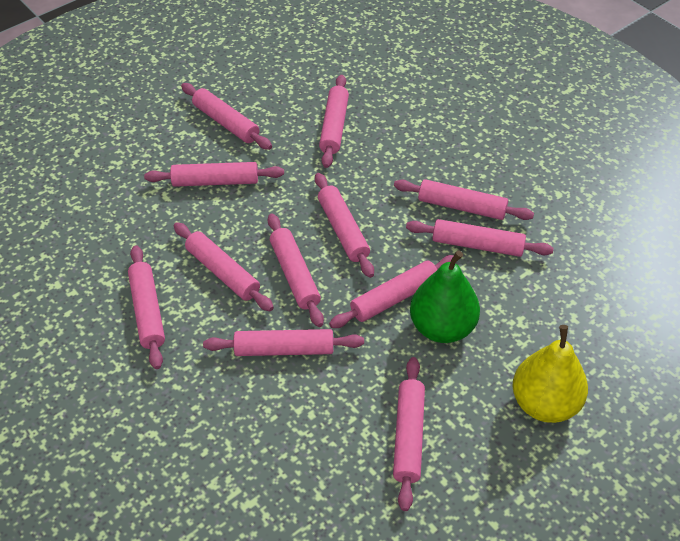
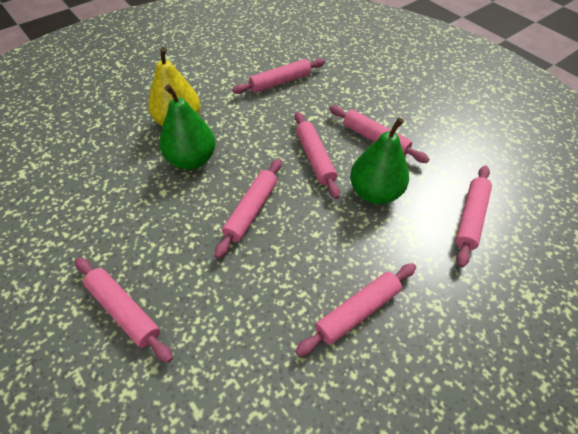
green pear: [410,250,480,343] = 1 -> [159,84,215,170] [350,117,409,204] = 2
pink rolling pin: [128,245,165,369] [144,162,284,187] [174,222,274,311] [181,83,272,150] [203,329,364,356] [268,214,324,327] [315,173,374,278] [319,75,349,168] [329,255,454,328] [393,357,425,511] [394,179,534,220] [406,219,554,257] = 12 -> [75,257,173,363] [214,159,282,259] [232,58,325,94] [295,112,340,199] [295,263,416,356] [329,106,429,163] [455,166,492,268] = 7

